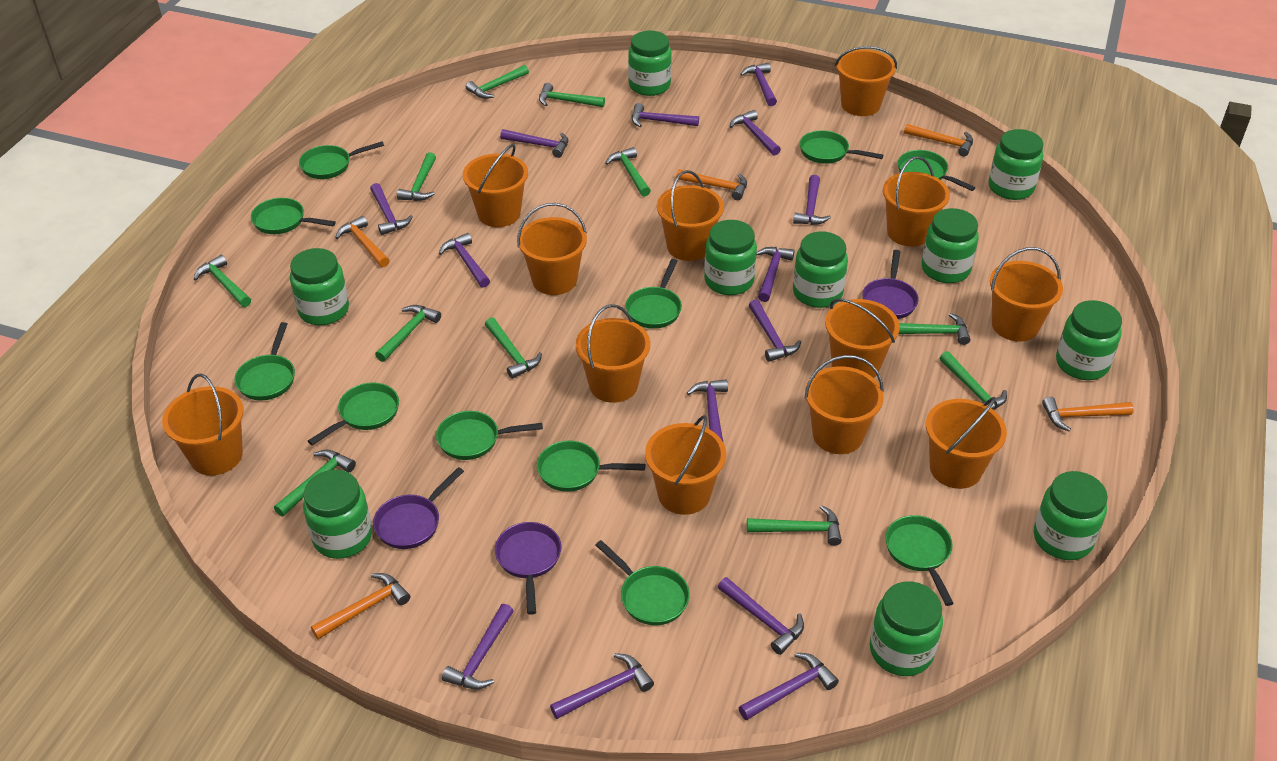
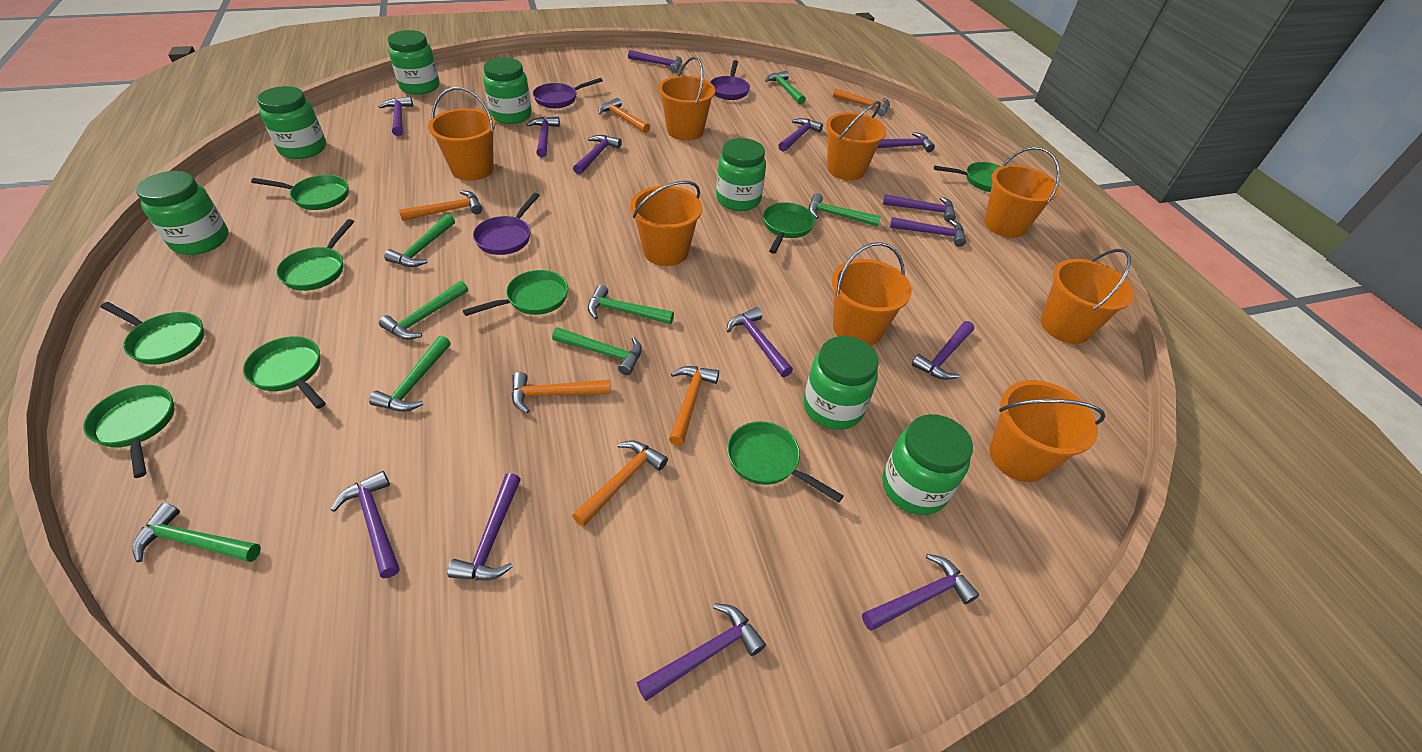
green hammer: [194,255,251,307] [274,450,356,517] [375,305,441,362] [397,152,436,201] [466,65,529,99] [485,317,542,379] [539,83,605,107] [605,147,651,197] [747,505,842,546] [899,313,970,345] [939,351,1007,410] = 11 -> [133,503,261,562] [369,336,451,412] [379,281,468,340] [384,214,455,267] [552,327,642,375] [588,285,674,324] [765,71,806,104] [809,193,881,226] = 8
green jar: [290,248,349,325] [303,470,372,559] [628,31,672,96] [704,220,757,295] [793,231,848,308] [870,582,943,676] [922,208,979,283] [988,129,1044,200] [1034,471,1108,560] [1056,300,1122,380] = 10 -> [136,171,229,255] [257,86,326,159] [388,30,440,95] [483,58,532,124] [716,138,766,211] [804,336,879,430] [882,414,973,515] = 7
green pan: [234,322,295,400] [251,198,336,234] [299,141,384,179] [308,383,399,445] [436,411,543,460] [537,441,645,492] [596,540,690,625] [626,259,682,329] [800,130,883,164] [885,515,954,606] [898,150,975,191] = 11 -> [83,385,175,478] [100,302,204,365] [243,336,326,409] [251,175,349,210] [276,219,354,291] [463,270,568,316] [727,421,844,503] [763,202,815,254] [934,162,1001,192] = 9
orange bucket: [162,373,244,476] [463,144,528,227] [517,203,587,295] [575,304,650,403] [645,415,726,515] [657,170,724,261] [804,355,884,454] [825,298,900,378] [835,46,897,116] [883,156,950,247] [926,397,1007,489] [990,247,1063,342] = 12 -> [428,87,495,181] [630,181,702,266] [658,57,715,141] [826,101,886,180] [832,242,912,346] [984,147,1060,238] [989,380,1105,482] [1041,249,1134,344] = 8
orange hammer: [311,573,410,639] [336,216,390,267] [676,169,747,200] [904,124,973,157] [1042,397,1134,431] = 5 -> [399,190,482,221] [512,372,611,414] [572,440,668,527] [599,98,650,133] [669,366,719,446] [833,88,890,116] = 6

